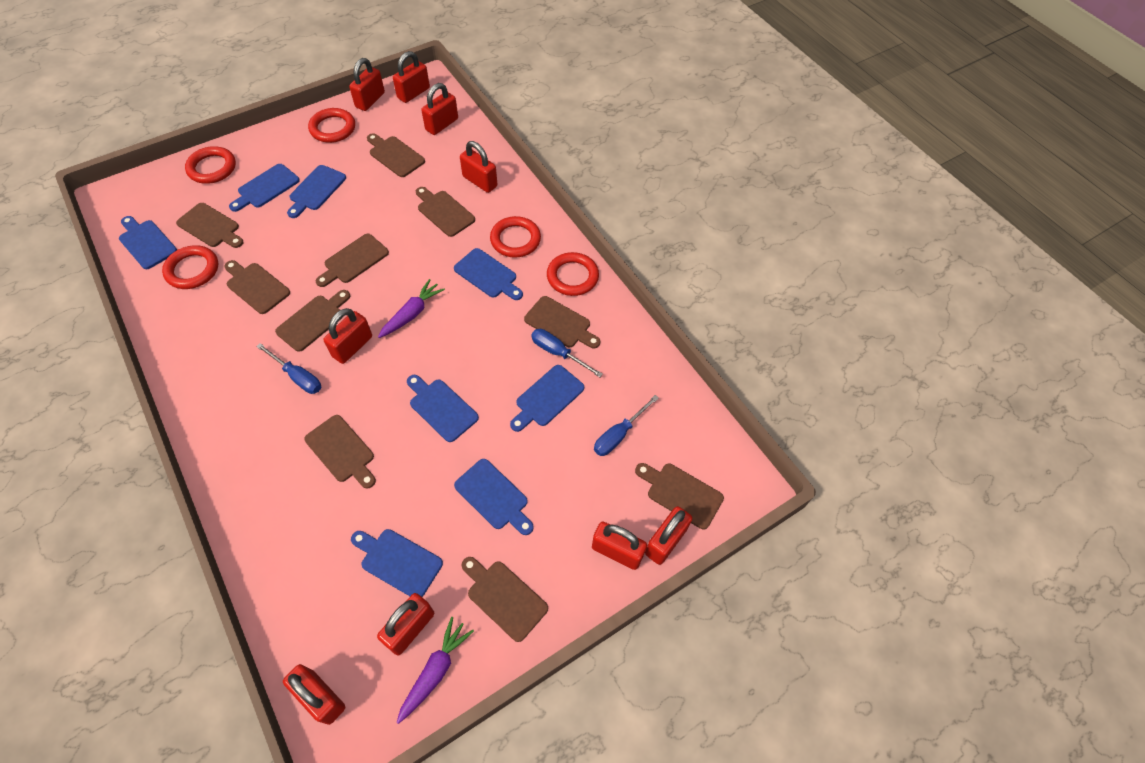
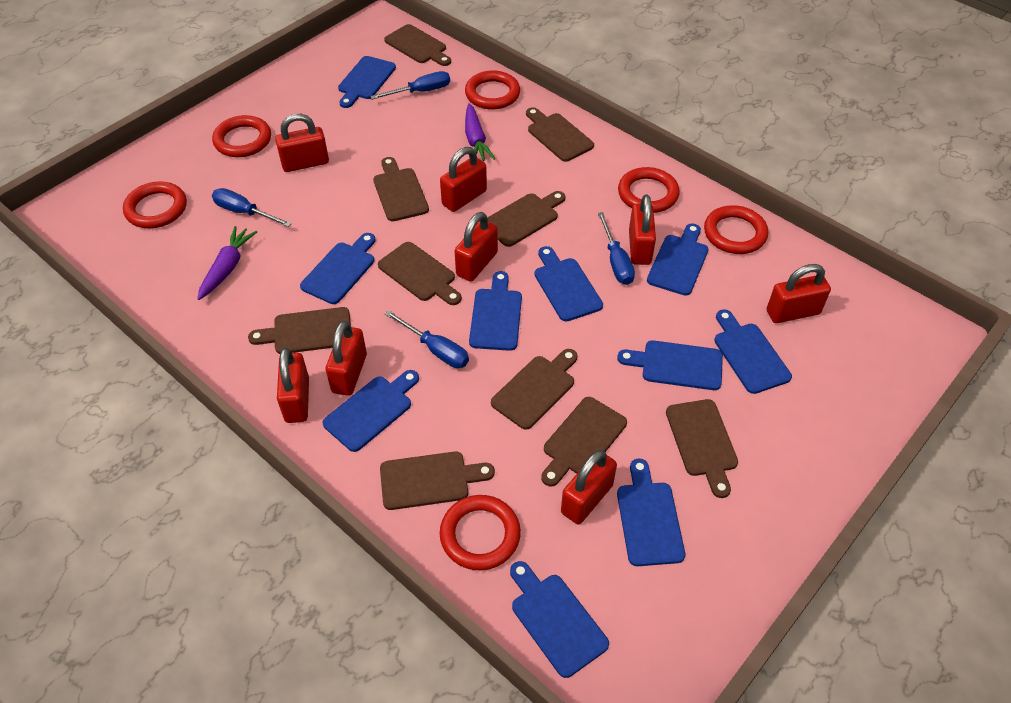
blue cutting board: [119,216,177,269] [229,164,300,212] [287,165,346,218] [351,529,443,597] [407,375,479,442] [454,248,523,300] [454,459,534,535] [510,365,584,432] = 8 -> [300,233,375,304] [323,370,419,452] [338,56,396,108] [469,271,522,351] [510,561,609,678] [535,246,603,321] [617,340,723,390] [617,459,685,566] [647,223,708,296] [714,310,792,394] = 10
blue screwdriver: [256,343,321,394] [531,329,603,377] [594,395,659,456] = 3 -> [212,188,292,227] [370,71,450,100] [385,310,469,368] [598,212,635,285] = 4
red padlock: [283,664,345,725] [323,308,372,364] [349,58,385,111] [377,593,434,656] [393,51,430,103] [421,83,458,135] [460,141,497,193] [592,522,647,570] [645,506,692,565] = 9 -> [275,114,329,172] [277,347,309,423] [326,321,367,396] [440,147,487,212] [455,212,498,282] [561,450,617,524] [629,195,656,265] [767,264,831,323] = 8
red ring: [162,245,218,289] [185,146,236,184] [308,108,355,143] [490,216,541,258] [547,252,599,296] = 5 -> [123,181,187,228] [212,115,271,157] [439,495,521,571] [465,70,520,110] [618,167,680,213] [704,205,768,254] = 6

